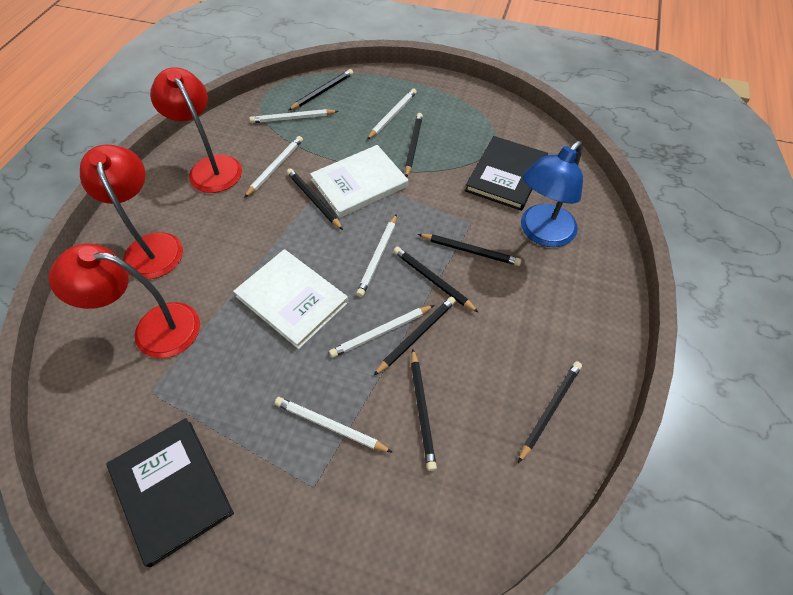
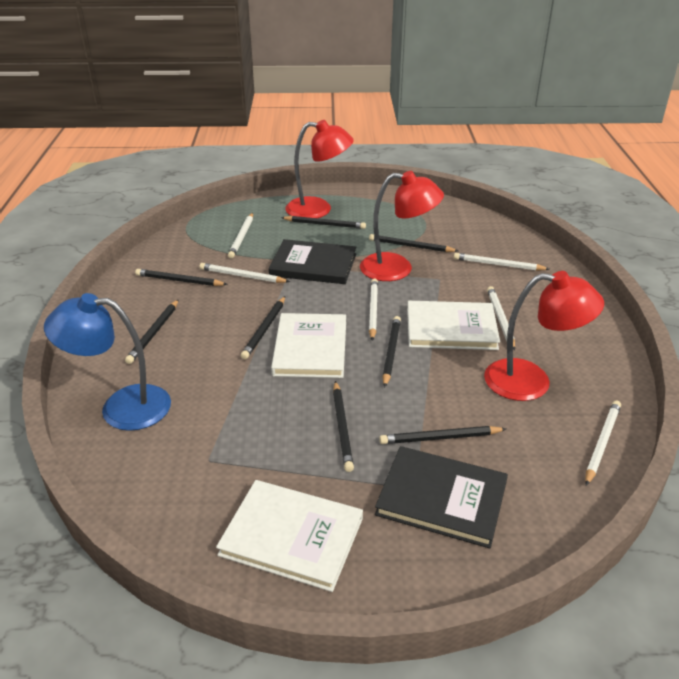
white book: [233,249,348,349] [310,145,408,218] = 2 -> [216,480,363,592] [271,313,346,378] [407,301,500,350] = 3

